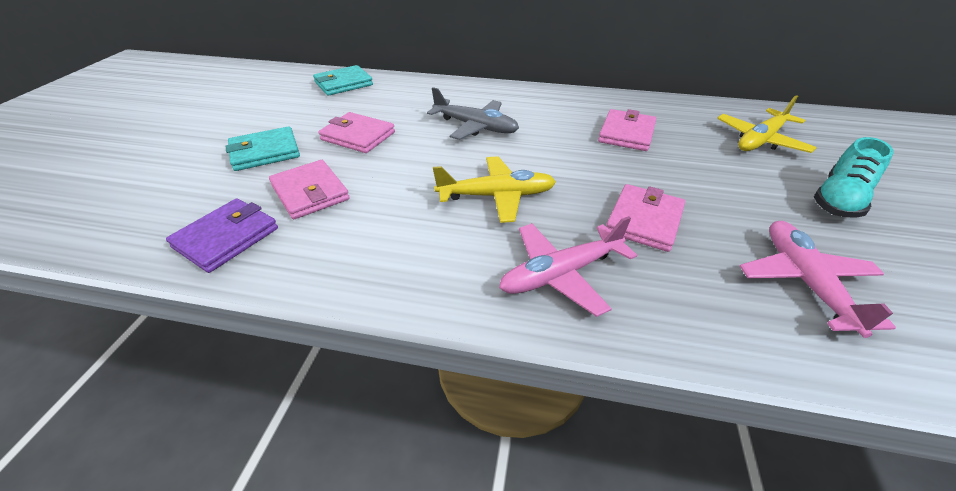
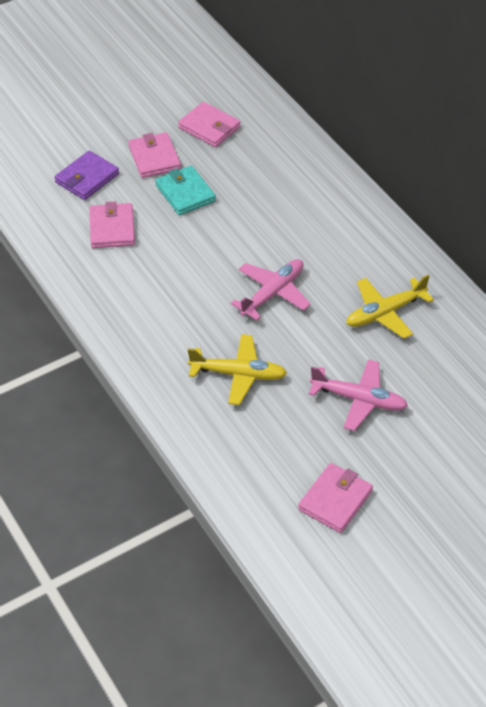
grey plane: [427,87,519,140] = 1 -> none = 0
turquoise shoe: [814,137,893,218] = 1 -> none = 0
turquoise wallet: [226,126,300,171] [313,65,373,96] = 2 -> [155,166,216,215] = 1

